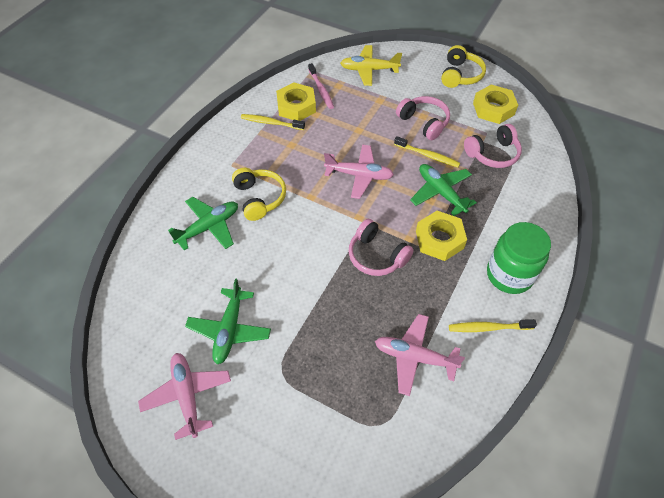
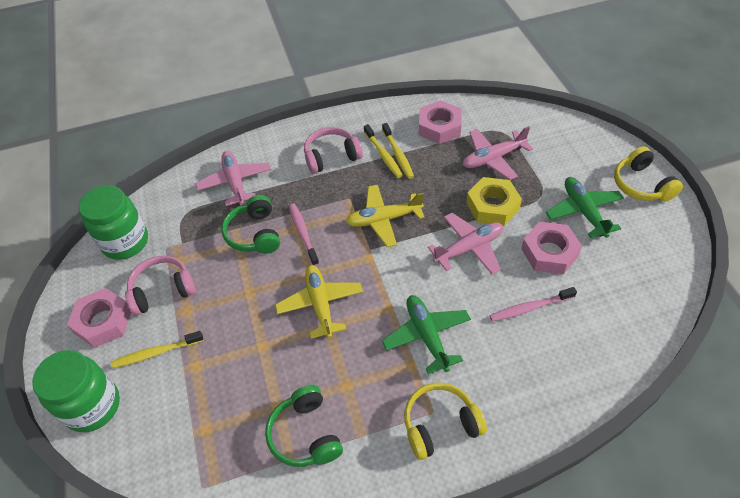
green headphones: none = 0 -> [222,195,280,254] [265,385,343,467] = 2
green jar: [487,222,551,294] = 1 -> [32,350,120,432] [79,185,148,260] = 2
green plane: [168,197,238,251] [185,279,271,364] [410,164,477,216] = 3 -> [382,295,471,374] [546,177,624,238] = 2
pink headphones: [349,219,414,276] [396,96,450,140] [464,124,522,168] = 3 -> [125,256,196,316] [304,127,363,174] = 2
pink nut: none = 0 -> [67,288,131,348] [419,100,462,144] [521,222,582,274] = 3
pink toothbrush: [308,63,334,109] = 1 -> [289,204,319,266] [490,287,577,322] = 2
yellow nut: [276,82,316,121] [416,211,467,261] [473,85,518,124] = 3 -> [466,177,522,226] = 1
yellow plane: [340,45,402,86] = 1 -> [275,265,363,339] [345,185,424,247] = 2

